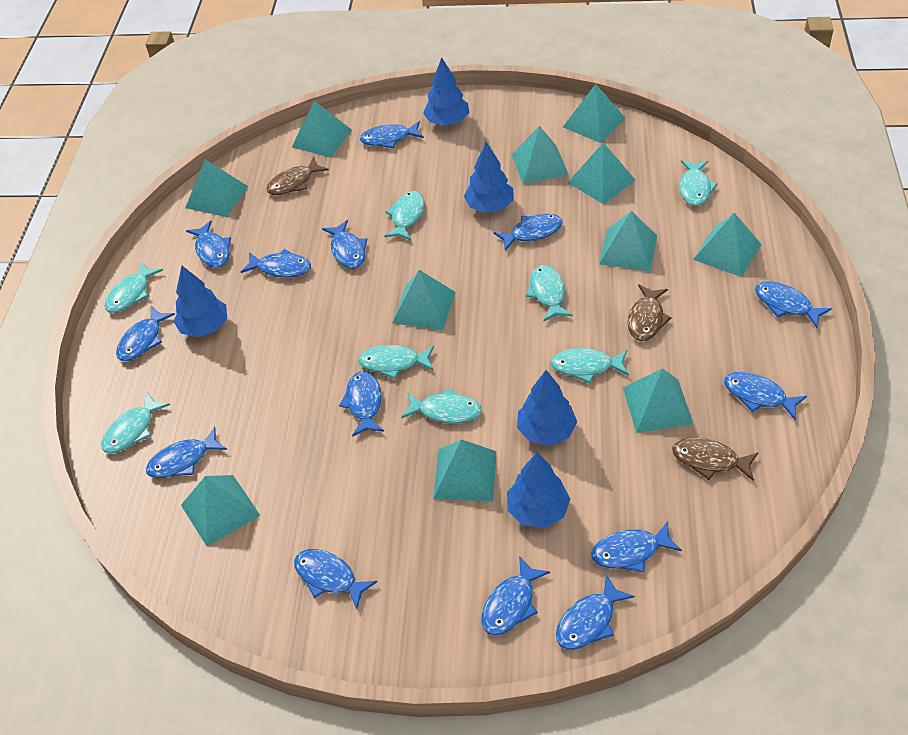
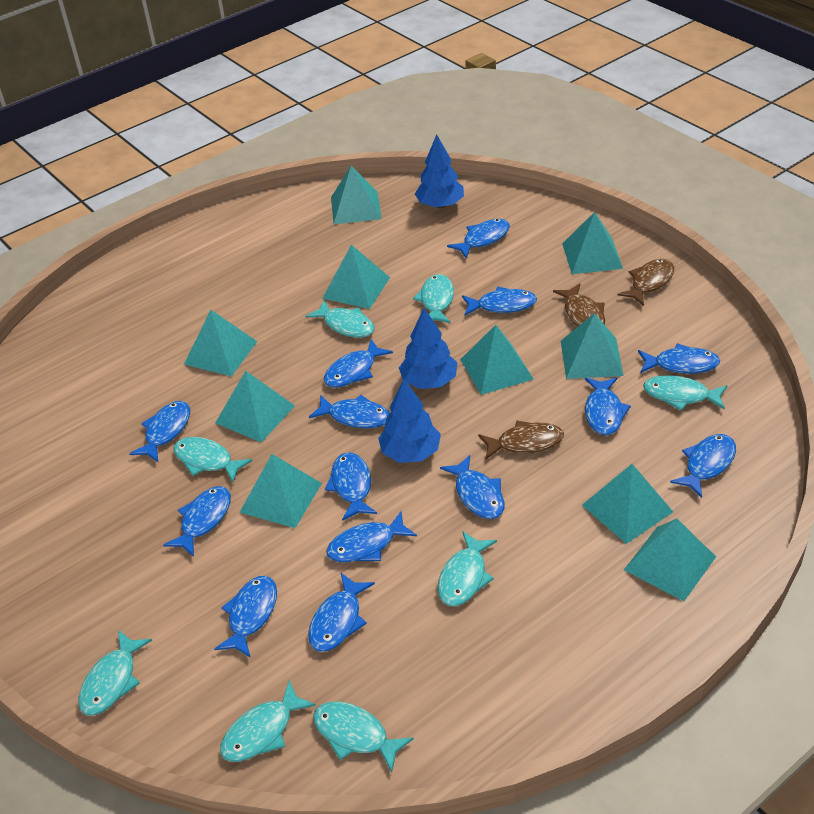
blue tree: [173,266,227,337] [423,58,469,126] [464,142,514,213] [507,452,570,528] [517,370,577,446] = 5 -> [378,379,441,463] [399,308,457,389] [415,134,464,208] = 3
turquoise pyramid: [181,475,260,547] [185,160,248,217] [292,101,352,158] [392,270,456,330] [433,439,497,501] [512,126,569,184] [563,84,626,143] [568,142,635,204] [599,211,657,271] [623,368,693,433] [693,213,762,277] = 11 -> [184,310,258,376] [215,371,295,443] [240,454,322,528] [322,245,390,309] [331,166,382,224] [460,325,534,395] [561,313,624,379] [562,212,623,274] [582,464,673,544] [624,519,716,601] = 10

